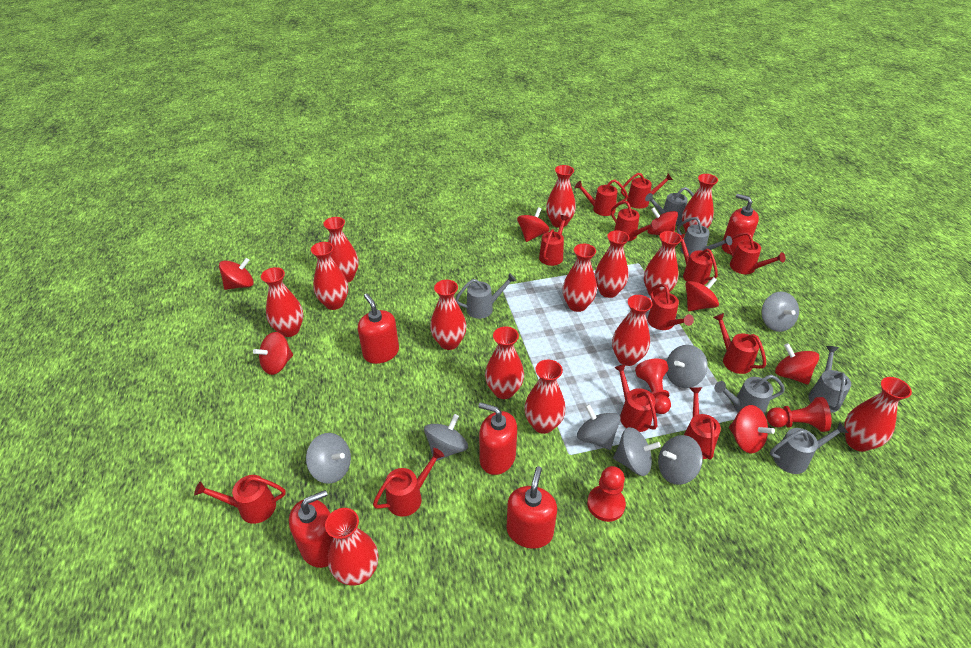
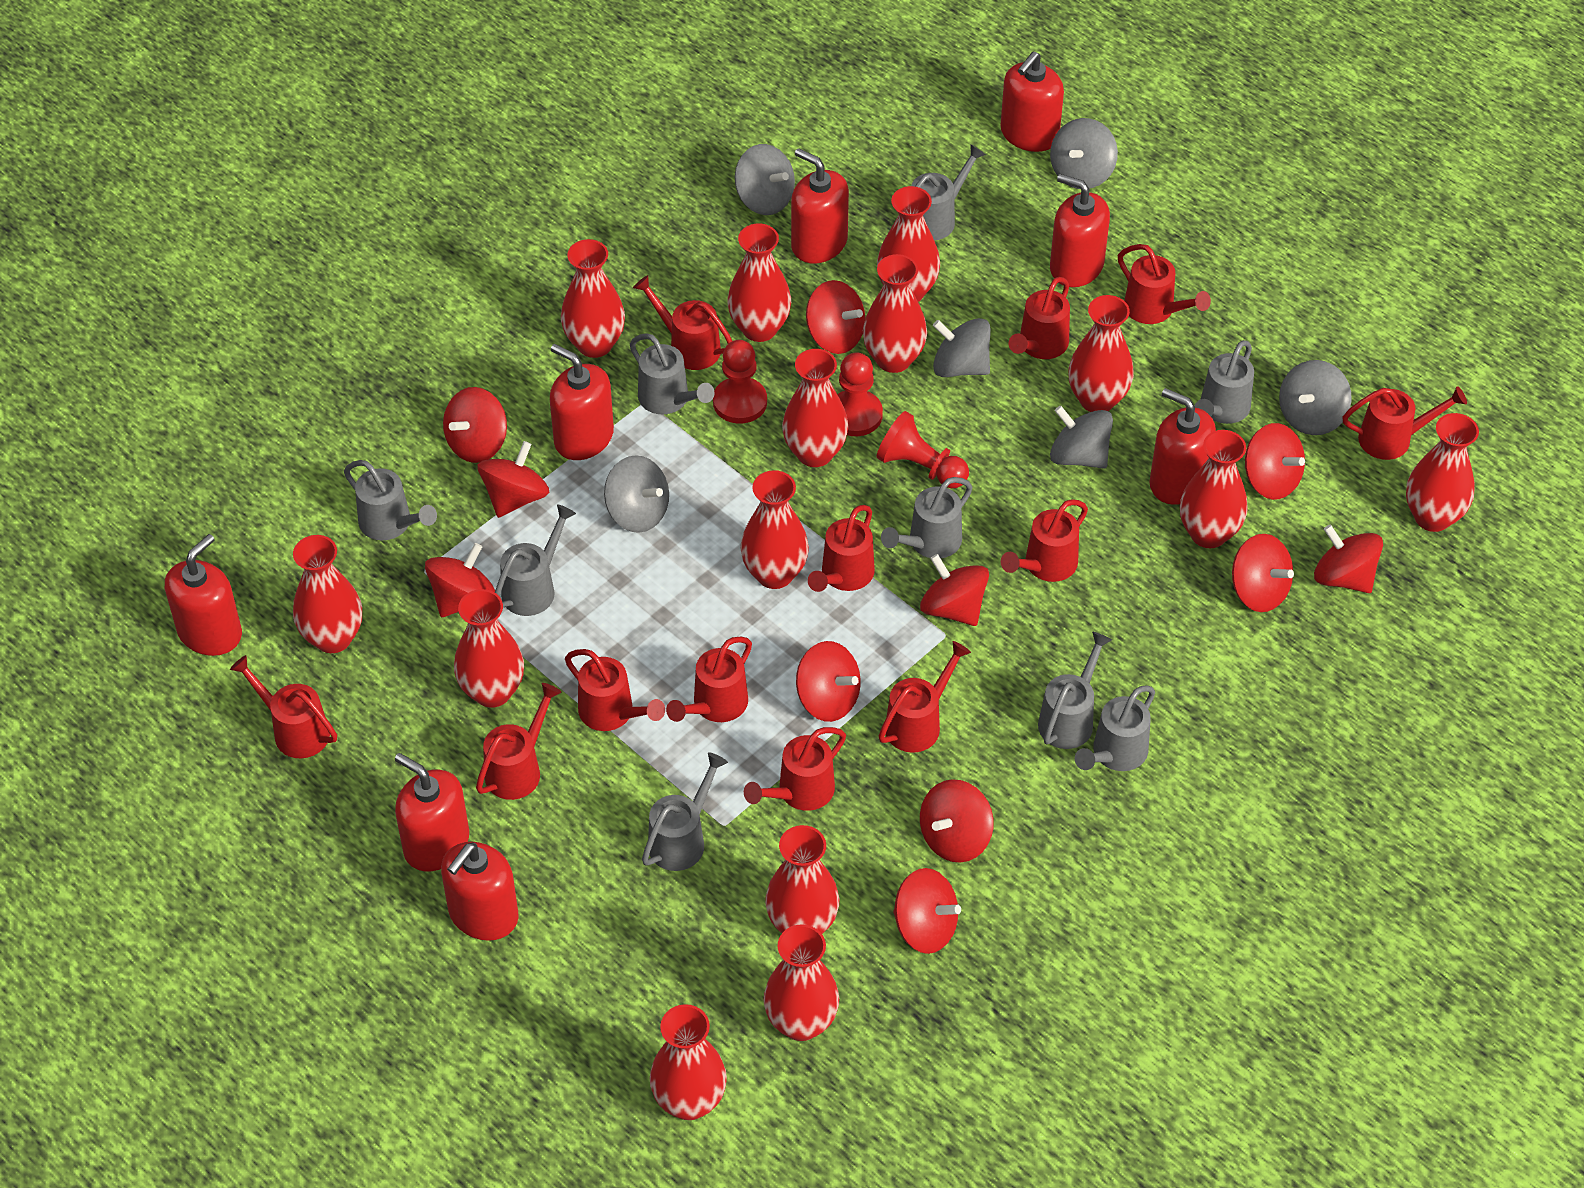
grey spinning top: [306,433,351,484] [424,414,468,461] [577,404,621,450] [613,427,661,476] [658,435,703,485] [666,345,708,388] [762,292,799,332] = 7 -> [604,455,669,533] [735,144,795,215] [933,318,991,377] [1050,118,1118,189] [1050,406,1113,469] [1279,360,1352,435] = 6
grey watering can: [455,273,516,319] [645,187,694,225] [677,217,732,256] [715,375,785,415] [770,422,848,474] [808,346,851,413] = 6 -> [344,460,437,540] [495,504,576,616] [630,333,715,414] [642,752,728,871] [881,477,972,558] [911,144,986,241] [1038,631,1112,749] [1075,685,1155,771] [1195,340,1254,424] = 9
red soap dispenser: [289,490,333,568] [358,293,399,364] [478,402,517,475] [506,466,557,548] [722,194,759,254] = 5 -> [165,534,242,656] [395,753,469,871] [441,842,519,941] [550,344,614,460] [791,148,849,263] [1000,52,1064,152] [1050,174,1110,287] [1149,388,1216,505] = 8
red spinning top: [219,258,254,290] [253,332,293,375] [517,207,549,242] [647,207,678,235] [685,277,719,311] [729,405,775,453] [775,343,819,384] = 7 -> [425,543,495,617] [443,387,507,463] [477,441,549,518] [796,641,861,722] [806,280,865,354] [893,868,961,954] [920,554,989,626] [920,779,994,863] [1232,534,1294,612] [1245,423,1305,500] [1314,524,1383,593] = 11

